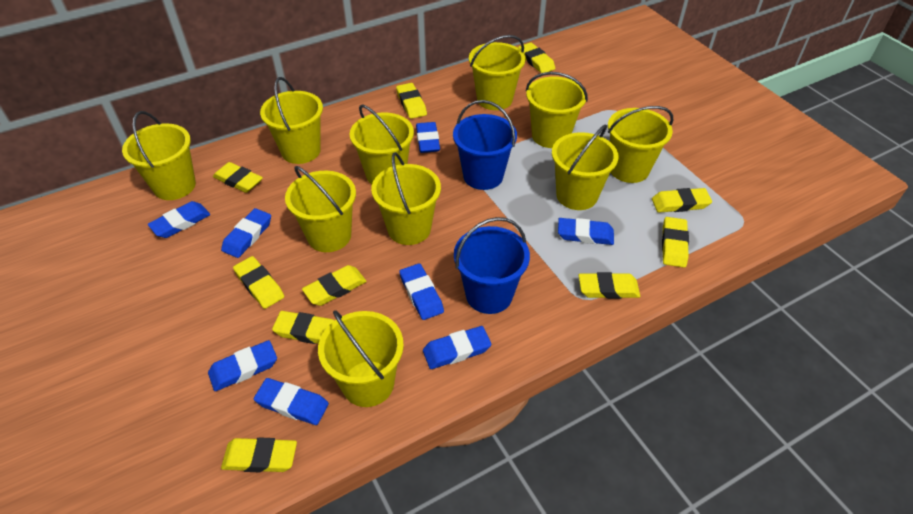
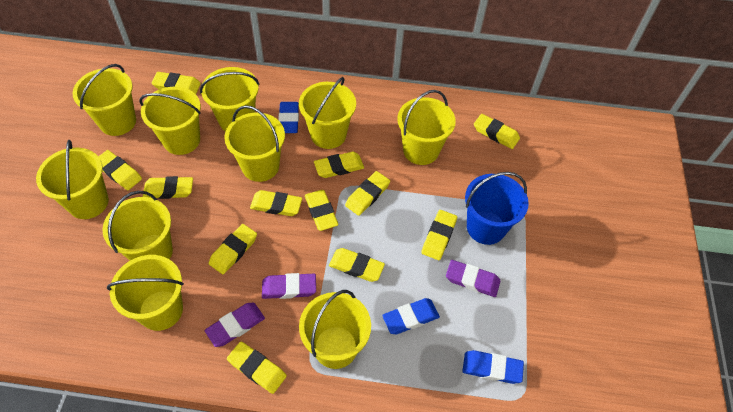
blue bucket: [453,100,517,190] [454,217,530,314] = 2 -> [465,172,529,245] = 1
blue eraser: [148,201,210,238] [208,340,277,391] [221,208,271,258] [254,378,329,425] [399,263,444,320] [416,122,440,153] [423,326,491,369] [558,218,614,245] = 8 -> [278,102,299,133] [382,298,440,334] [463,350,524,384] = 3
purple eraser: none = 0 -> [205,303,265,347] [262,273,316,299] [446,260,500,297] = 3
yellow eraser: [213,162,263,193] [221,437,297,473] [233,256,284,309] [272,311,335,344] [302,265,367,306] [396,83,427,119] [518,42,555,73] [579,272,640,299] [652,188,712,213] [662,217,689,268] = 10 -> [98,150,142,190] [143,176,193,199] [152,72,201,94] [209,224,257,274] [227,341,287,394] [250,190,302,216] [305,190,339,231] [314,152,364,178] [329,248,385,282] [345,171,390,216] [421,210,457,260] [474,114,520,149] = 12

